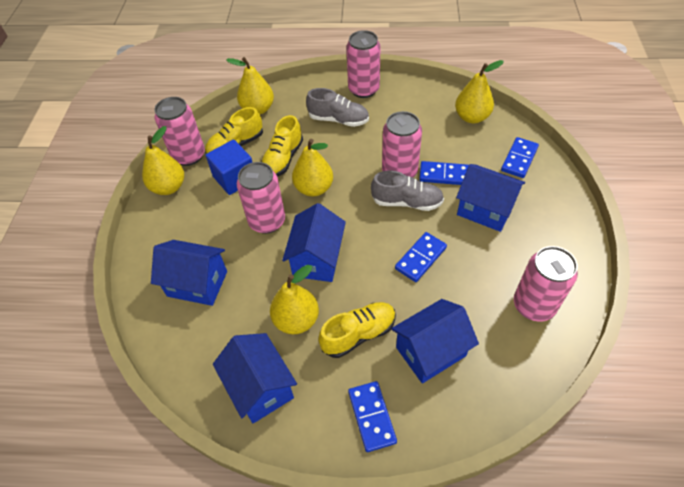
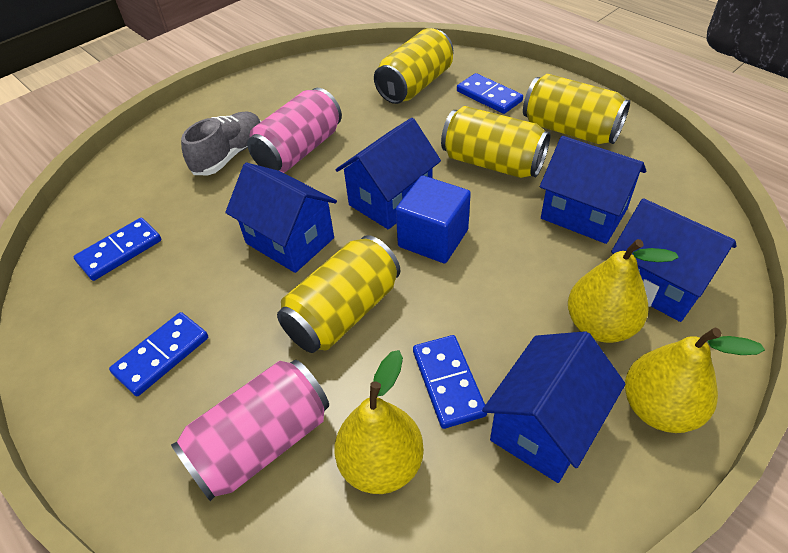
grey shoe: [306,88,369,127] [371,171,444,211] = 2 -> [181,111,261,175] = 1
pink can: [154,97,205,166] [237,162,285,234] [346,30,381,98] [382,111,422,178] [514,246,578,322] = 5 -> [171,360,329,501] [247,88,342,173] = 2
yellow can: none = 0 -> [277,235,400,353] [374,28,453,104] [441,106,550,178] [523,74,630,144] = 4
yellow pear: [142,126,184,195] [226,57,274,114] [270,265,319,334] [292,139,333,196] [455,60,504,123] = 5 -> [335,350,424,494] [568,239,678,343] [625,328,765,433] = 3
yellow shoe: [205,107,263,154] [261,115,303,177] [318,302,396,358] = 3 -> none = 0

